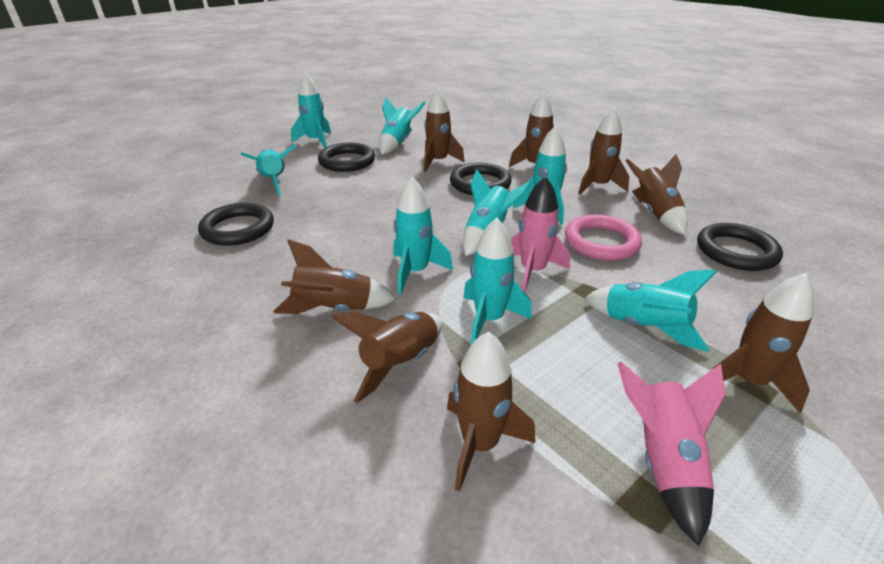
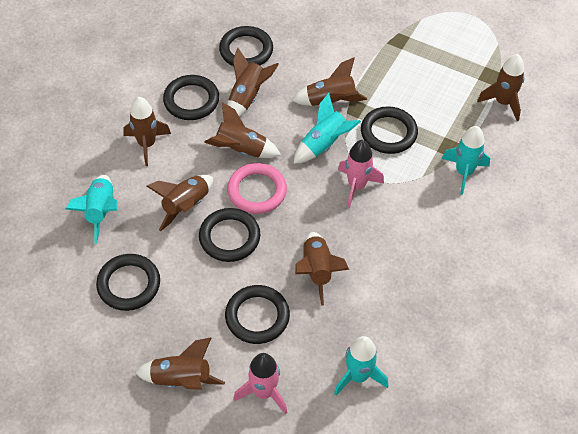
black ring: [198,203,274,246] [318,143,375,172] [450,163,512,195] [697,223,783,271] = 4 -> [96,254,160,311] [163,75,219,120] [199,208,260,262] [219,26,273,66] [225,285,290,344] [361,106,418,154] = 6
turquoise rocket: [240,144,297,196] [291,72,331,148] [379,97,425,154] [393,177,453,294] [463,169,532,256] [463,218,532,345] [513,126,567,225] [585,270,717,352] = 8 -> [66,175,118,244] [294,93,361,164] [334,336,388,396] [442,126,490,195] = 4

